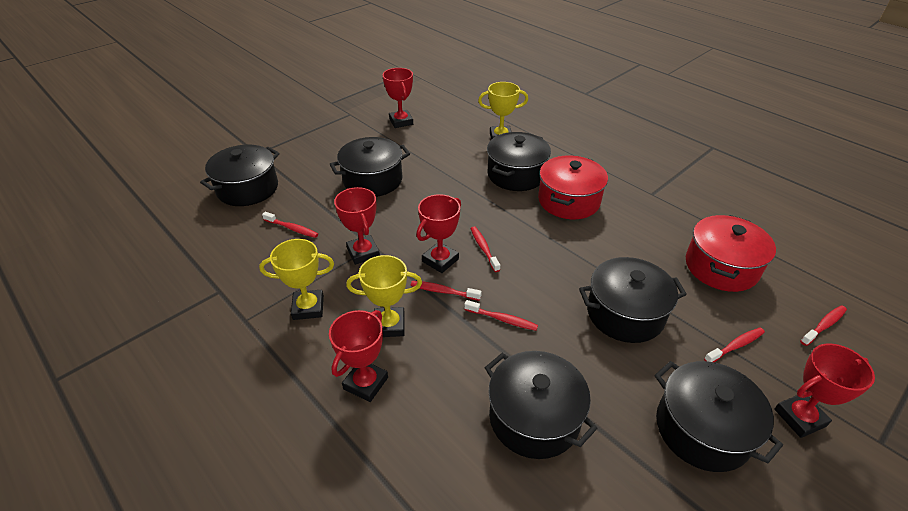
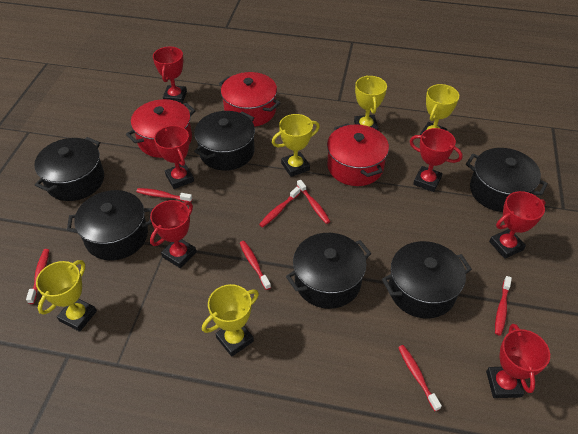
red pot: [538,156,608,219] [686,215,776,292] = 2 -> [126,99,196,158] [219,72,281,127] [327,123,389,186] = 3
red toothbrush: [262,212,318,238] [411,281,482,301] [464,300,538,331] [471,226,500,272] [704,327,765,362] [800,305,847,346] = 6 -> [26,249,49,304] [136,188,192,202] [240,241,271,290] [259,187,300,227] [297,180,331,224] [398,345,442,411] [495,276,512,336] = 7
red trophy: [329,310,388,402] [334,187,380,265] [382,68,413,128] [416,194,461,273] [774,343,875,438] = 5 -> [150,200,196,268] [153,47,187,104] [154,125,194,189] [410,128,463,192] [486,324,550,398] [489,191,545,259] = 6
yellow trophy: [259,239,334,320] [346,255,422,337] [478,82,528,139] = 3 -> [36,260,97,332] [202,284,259,357] [272,114,320,177] [354,75,387,130] [420,84,459,135] = 5

